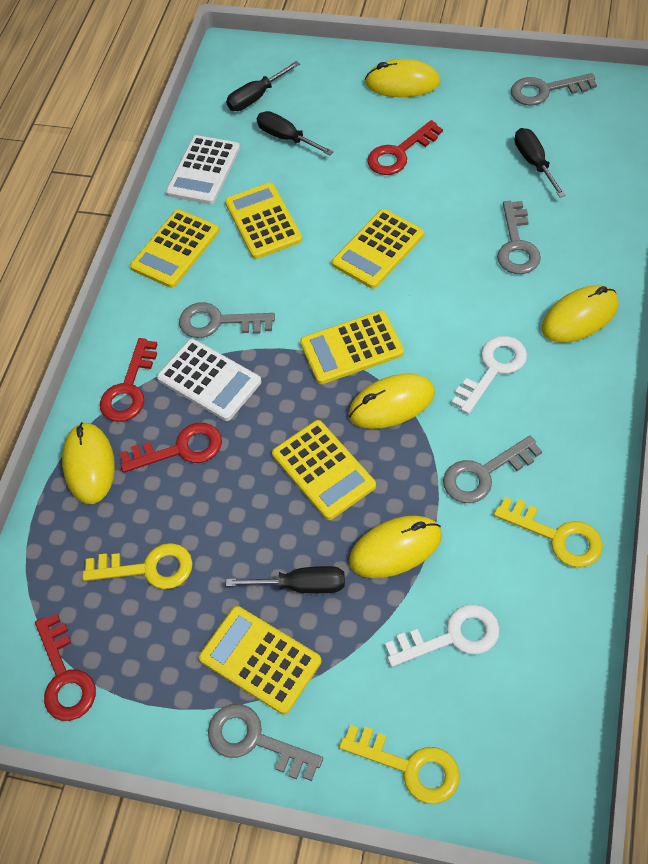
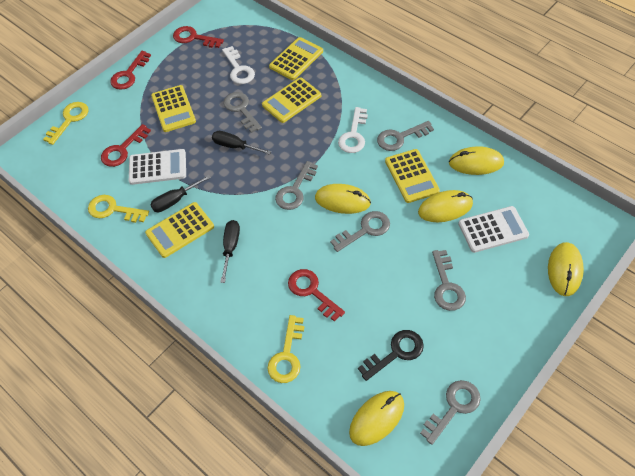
black key: none = 0 -> [358,330,424,381] = 1
black screwdriver: [226,61,300,111] [226,566,345,593] [257,111,334,155] [515,128,566,197] = 4 -> [150,175,211,212] [212,131,271,155] [220,220,240,283] = 3
grey key: [179,302,275,338] [208,704,323,781] [443,435,542,503] [497,201,541,274] [511,73,597,105] = 5 -> [223,92,262,133] [275,161,318,210] [330,211,390,252] [377,121,434,151] [420,380,481,445] [432,250,466,311] = 6
yellow calculator: [130,210,219,288] [199,606,322,714] [225,182,302,259] [272,420,376,520] [300,310,404,384] [332,209,424,289] = 6 -> [145,202,214,258] [151,85,196,132] [262,77,321,123] [269,37,323,80] [385,149,440,203] = 5

